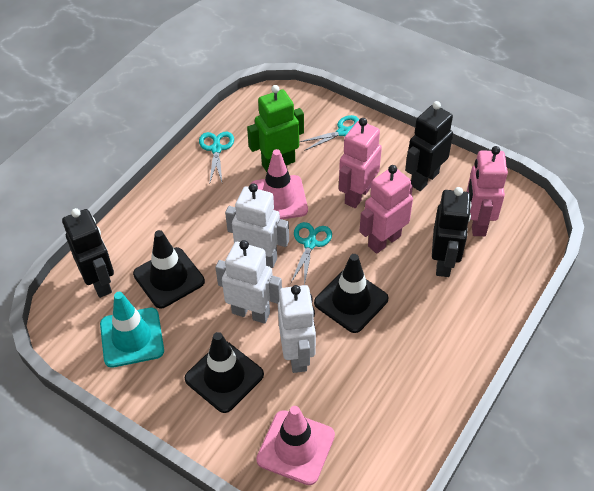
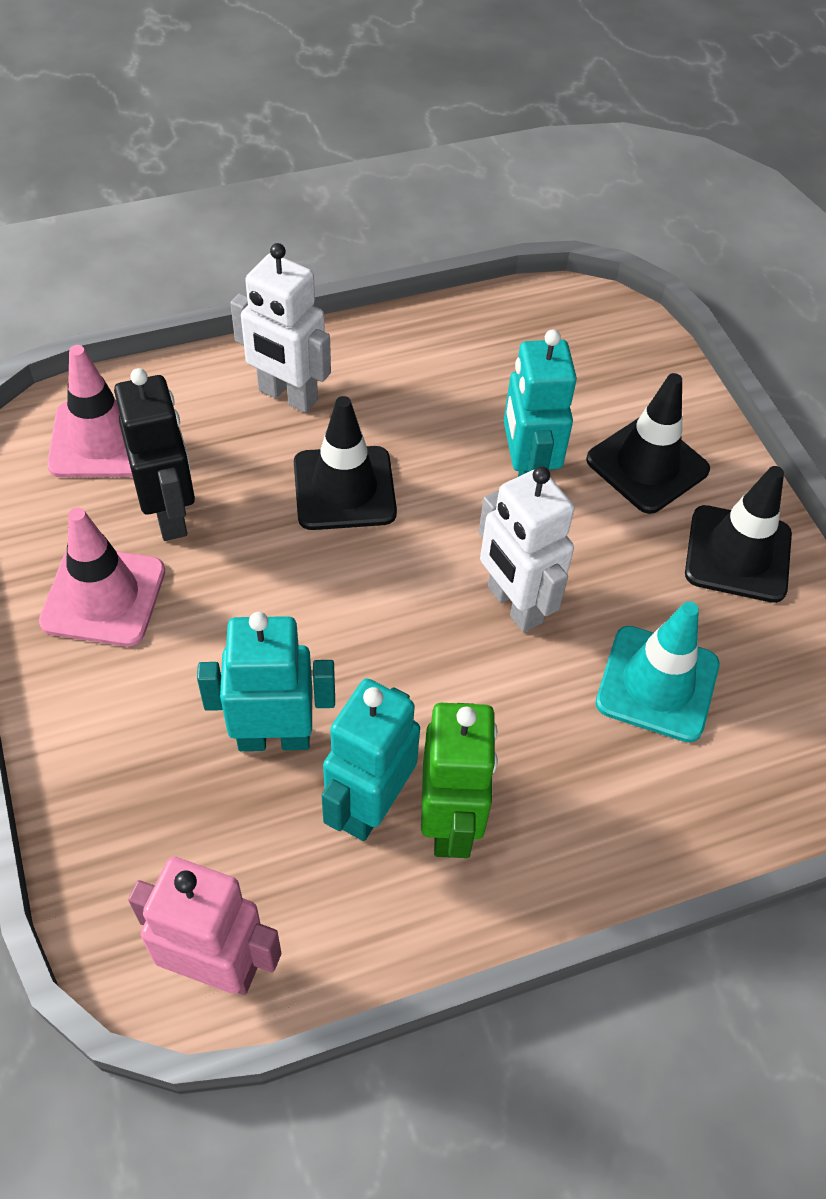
black robot: [62,208,114,298] [405,101,453,191] [432,187,472,277] = 3 -> [114,368,195,541] = 1
pink robot: [339,118,382,208] [359,165,413,254] [467,146,508,236] = 3 -> [128,857,281,995] = 1
turquoise robot: none = 0 -> [197,612,335,751] [322,678,420,841] [504,329,577,477] = 3
turquoise scissors: [199,132,234,182] [291,222,332,285] [299,115,359,151] = 3 -> none = 0
white robot: [215,240,282,324] [225,183,289,268] [278,285,316,373] = 3 -> [230,243,331,413] [479,466,574,632] = 2

